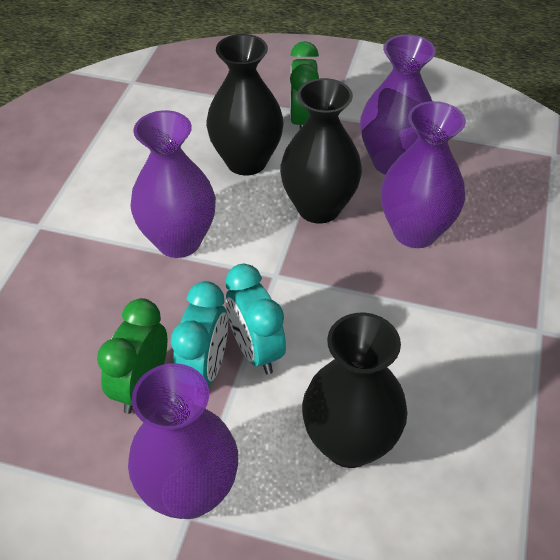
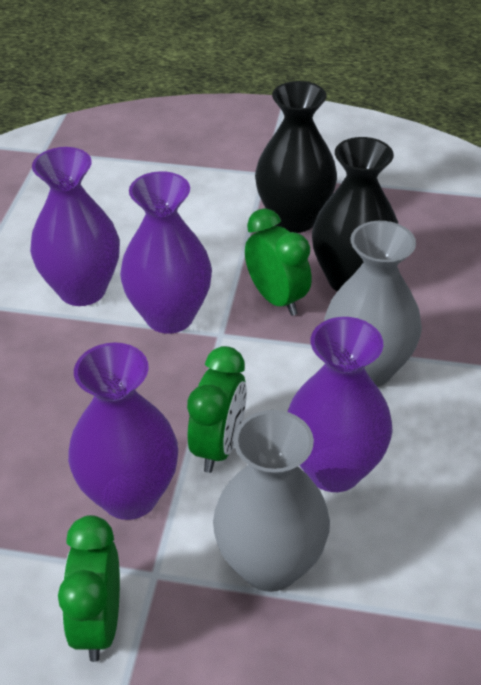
black vase: [206,34,283,175] [280,78,362,223] [302,313,408,468] = 3 -> [255,81,337,233] [312,137,398,292] = 2
green clock: [97,298,167,414] [290,41,319,129] = 2 -> [58,515,120,662] [187,346,247,473] [245,208,312,316] = 3
grey vase: none = 0 -> [213,410,330,592] [324,221,422,387] = 2
turquoise clock: [171,281,228,386] [226,264,286,374] = 2 -> none = 0

